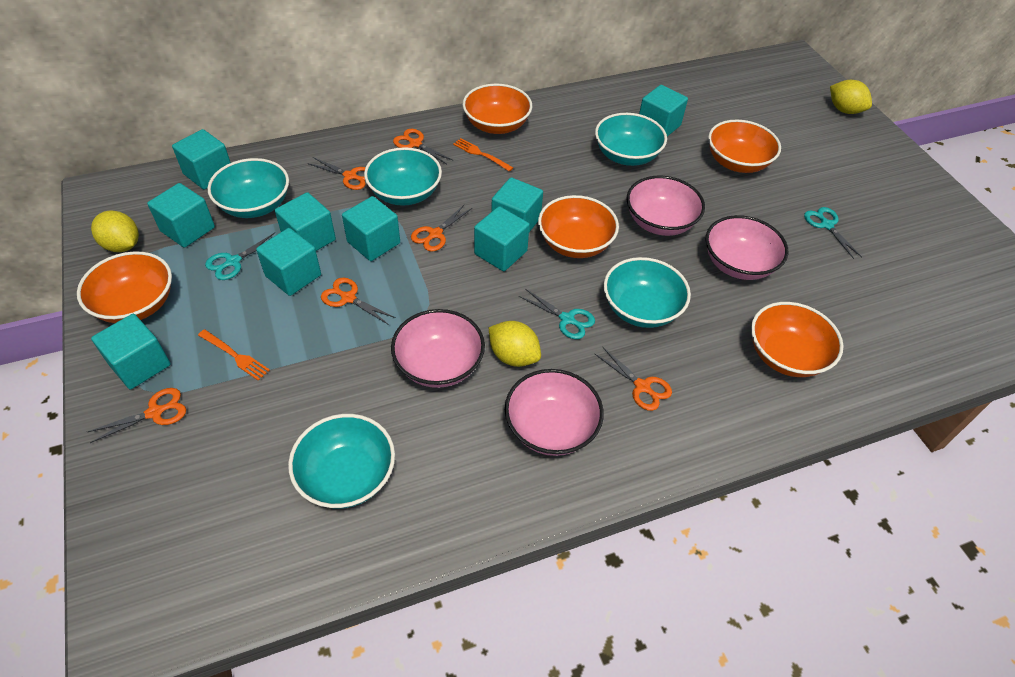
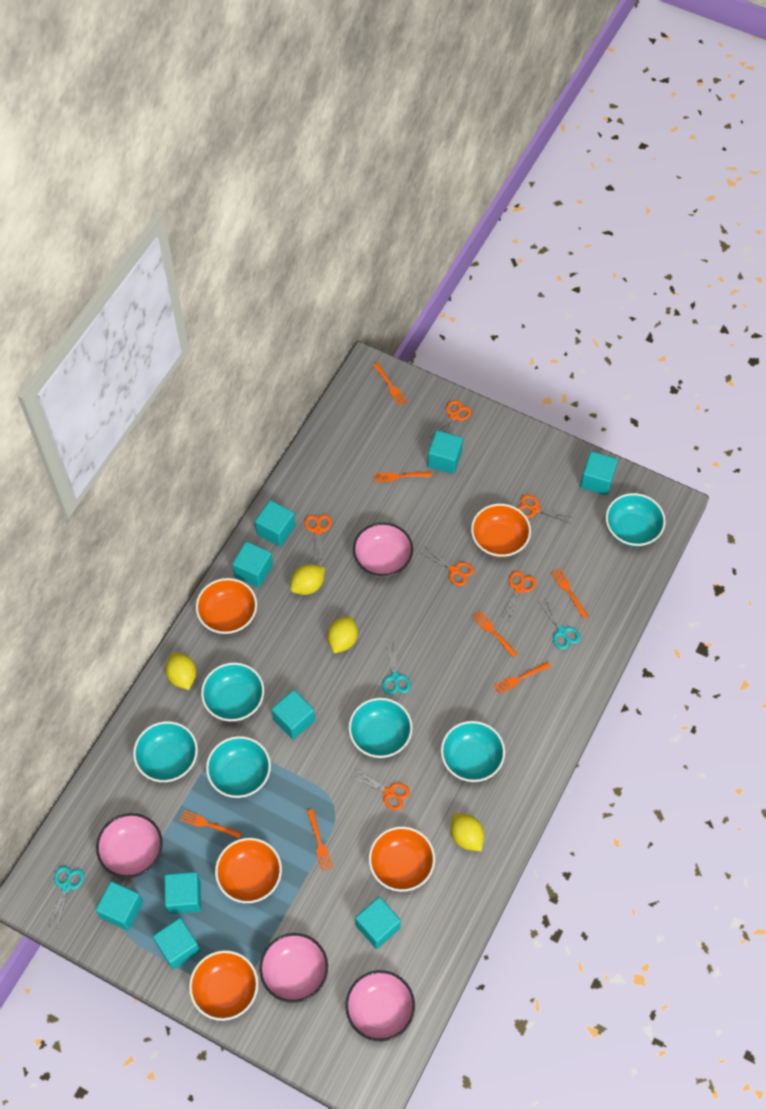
orange fork: [198,329,270,381] [453,138,513,172] = 2 -> [180,810,242,839] [307,809,333,871] [373,363,407,406] [374,472,432,482] [472,611,518,657] [493,662,551,694] [551,568,588,619] = 7
turquoise bowl: [207,158,289,218] [288,414,395,509] [364,147,442,206] [595,113,667,166] [604,257,691,328] = 5 -> [133,721,198,782] [201,662,264,721] [206,736,271,798] [348,698,413,758] [441,721,505,782] [606,493,666,547] = 6
yellow lemon: [91,211,139,252] [488,321,541,367] [830,80,872,114] = 3 -> [165,652,196,690] [290,564,325,595] [327,616,358,654] [450,813,484,851] = 4

